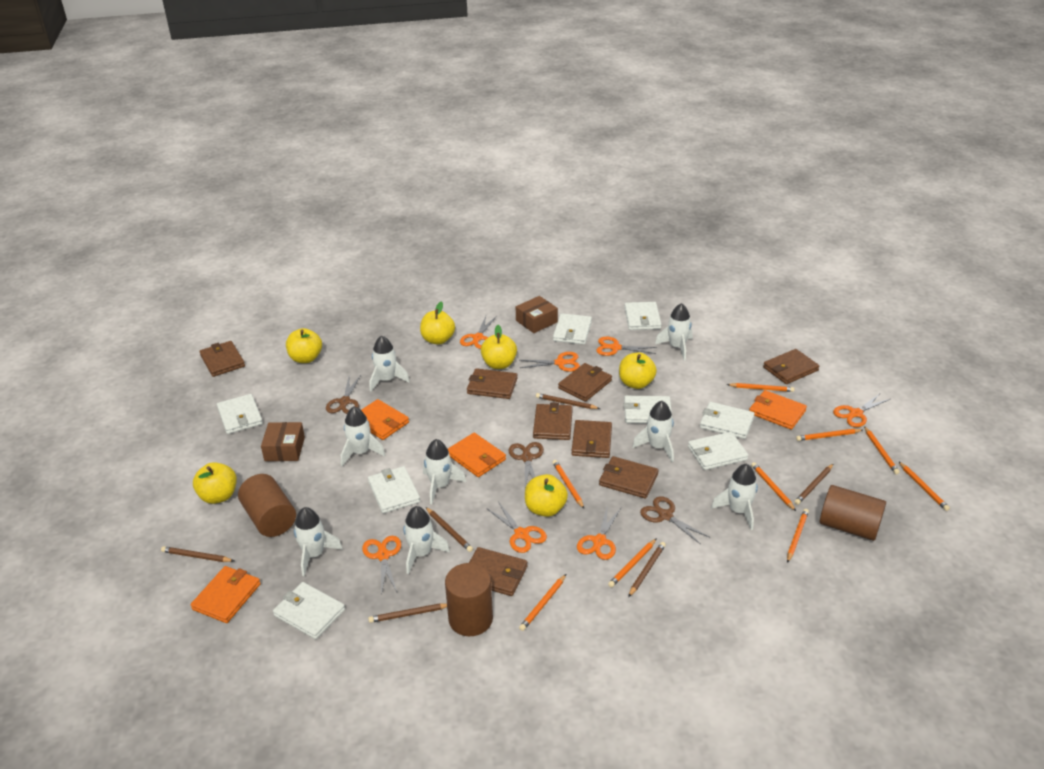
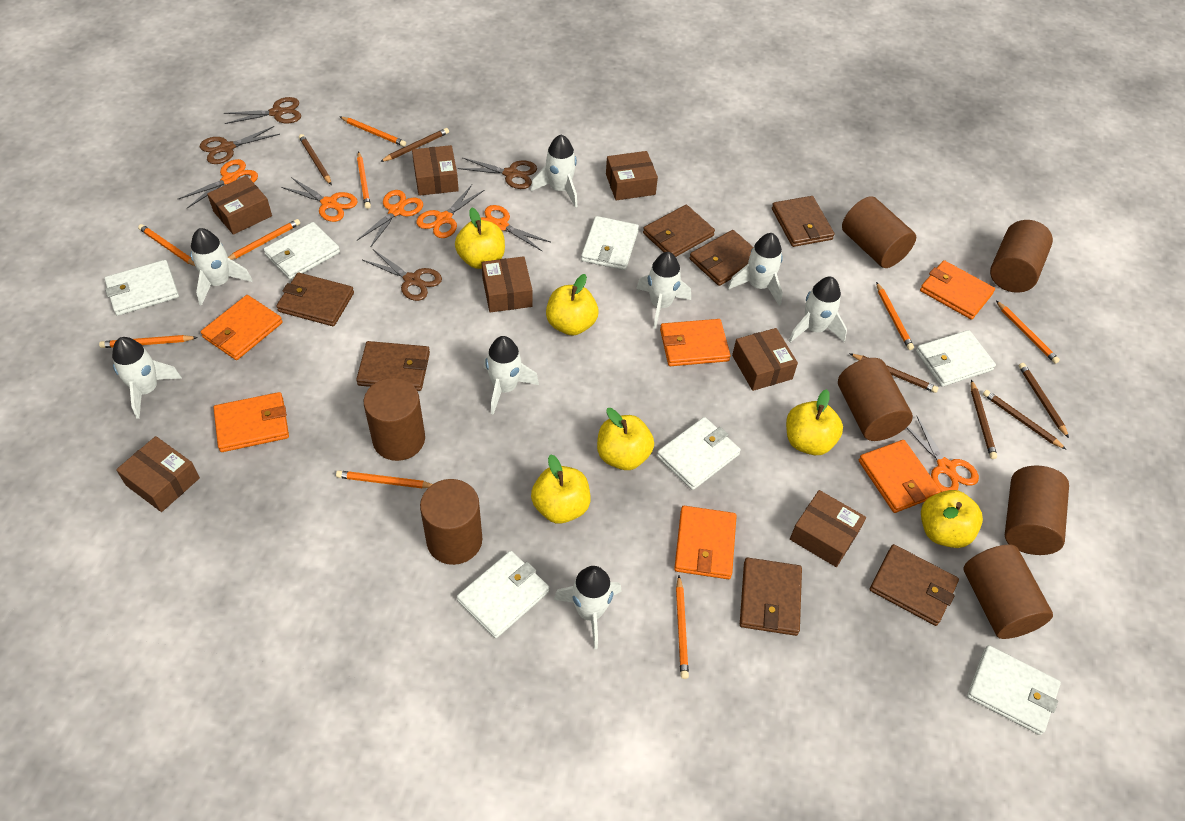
brown box: [261,422,305,461] [516,296,558,333] = 2 -> [116,436,200,512] [207,176,272,235] [412,145,459,196] [482,256,533,312] [606,151,658,200] [732,328,798,391] [790,490,866,567] = 7
brown cylinder: [238,474,296,537] [445,563,493,636] [820,485,886,541] = 3 -> [364,378,425,461] [420,479,482,565] [838,358,913,441] [842,196,916,268] [964,544,1053,639] [990,220,1053,293] [1005,466,1069,555] = 7
brown scissors: [326,375,361,414] [509,442,544,487] [640,496,709,544] = 3 -> [200,126,280,164] [224,97,301,124] [363,249,442,301] [458,158,537,189] = 4
brown wallet: [199,341,245,377] [467,368,518,399] [469,547,528,596] [533,402,573,440] [558,363,612,402] [572,420,612,458] [599,456,659,499] [763,349,820,384] = 8 -> [276,273,354,326] [356,341,430,391] [643,205,715,257] [690,230,753,286] [740,558,802,636] [772,196,834,247] [869,544,959,626] = 7
orange scissors: [362,536,401,595] [460,316,497,349] [488,502,547,553] [520,352,580,372] [577,505,621,560] [596,337,657,356] [833,394,890,427] = 7 -> [178,159,258,208] [281,177,358,222] [357,190,423,246] [416,185,484,238] [481,205,550,251] [907,415,979,492] = 6
orange wallet: [190,566,261,623] [361,399,409,440] [448,433,506,477] [749,390,807,430] = 4 -> [201,295,283,360] [213,392,289,452] [660,319,731,366] [674,506,737,579] [859,440,941,513] [920,260,995,320] = 6
white wallet: [217,394,263,434] [273,582,345,639] [368,466,420,513] [553,313,592,344] [624,302,662,330] [624,395,672,424] [688,432,748,470] [700,402,755,439] = 8 -> [104,260,179,316] [263,222,340,280] [457,551,550,638] [581,216,639,270] [657,417,741,490] [916,330,996,387] [967,645,1061,735] = 7

